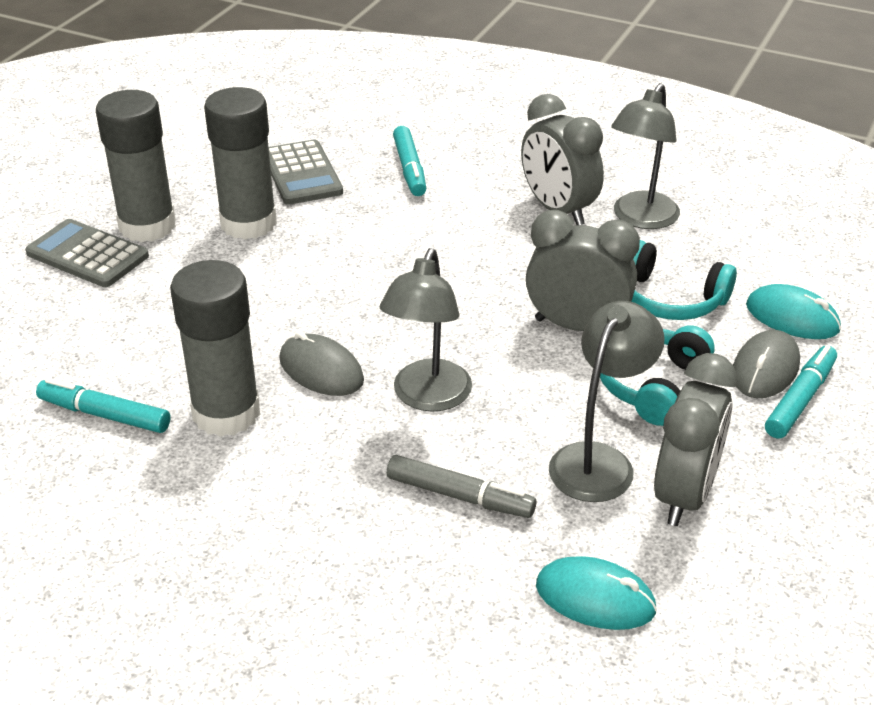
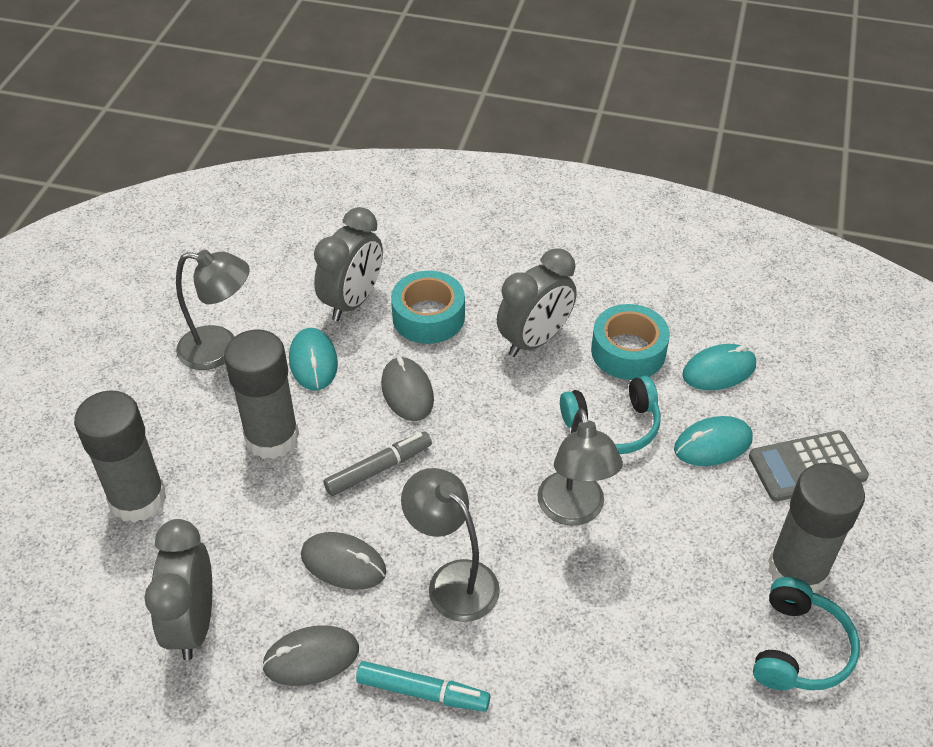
grey calculator: [25,219,149,287] [269,139,343,205] = 2 -> [749,430,869,502] = 1
grey mouse: [279,331,364,396] [733,330,800,398] = 2 -> [262,625,359,686] [301,532,387,590] [381,357,434,421] = 3
turquoise marker: [36,378,171,433] [393,126,426,196] [765,345,837,439] = 3 -> [356,661,490,712] = 1
turquoise mouse: [536,556,657,630] [746,284,841,339] = 2 -> [289,328,338,390] [674,416,753,466] [682,344,756,390] = 3
turquoise tape: none = 0 -> [391,271,465,344] [591,304,670,380] = 2

